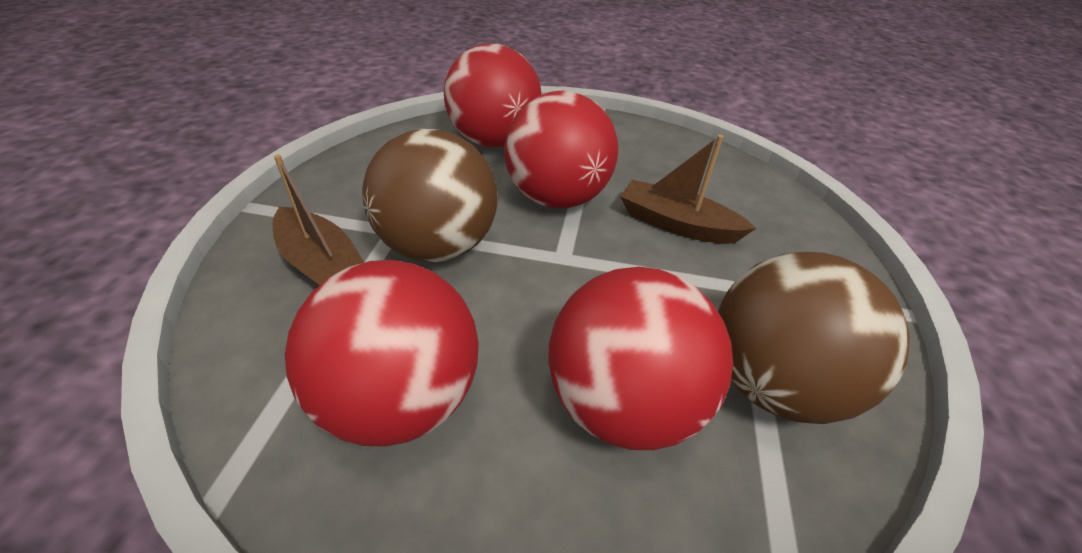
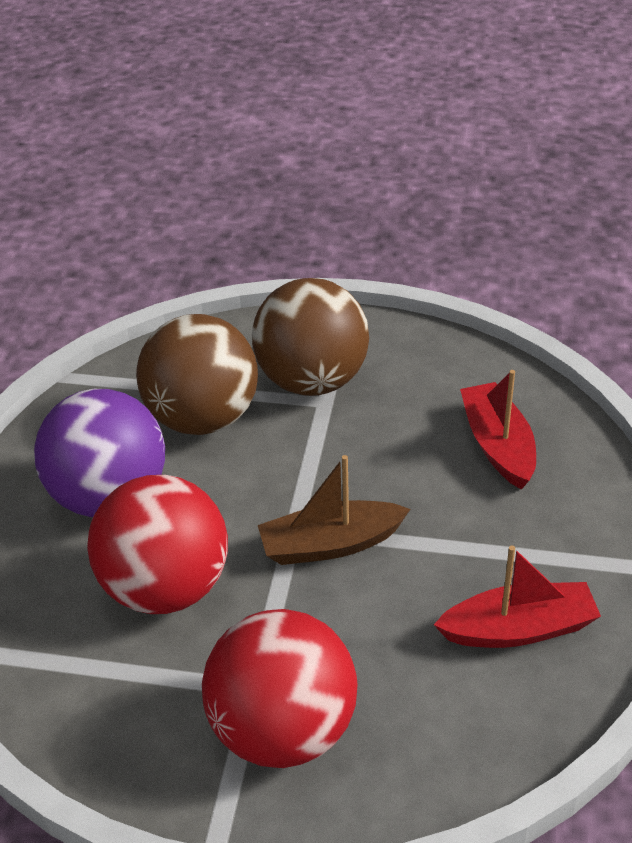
brown boat: [273,154,364,285] [620,135,756,244] = 2 -> [258,455,411,565] = 1
purple ball: none = 0 -> [34,389,165,517] = 1
red ball: [285,260,479,447] [444,44,542,148] [504,91,618,208] [548,267,733,450] = 4 -> [87,475,228,614] [202,609,358,768] = 2
red boat: none = 0 -> [434,545,601,648] [460,370,536,489] = 2

